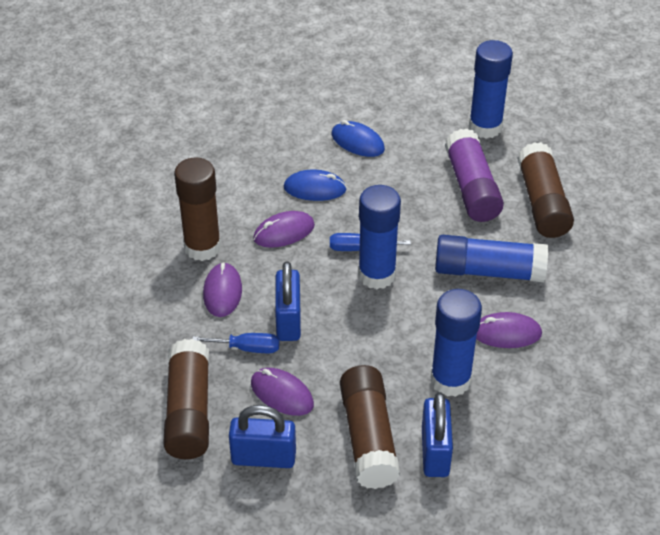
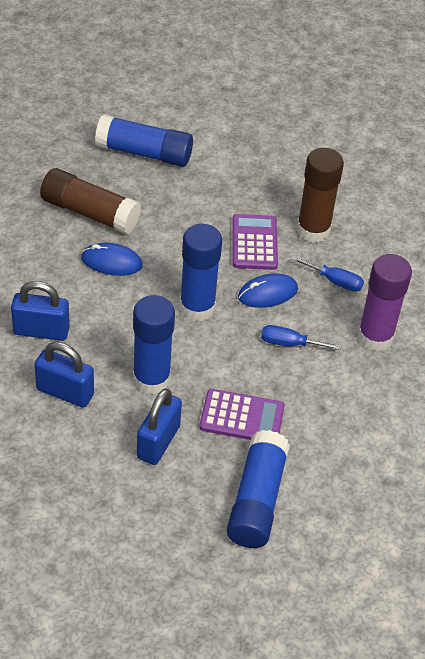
brown glue stick: [163,339,209,459] [174,157,221,261] [340,365,400,489] [517,142,574,238] = 4 -> [40,168,141,234] [297,148,344,243] = 2
purple calculator: none = 0 -> [199,389,285,440] [232,214,278,270] = 2
purple mouse: [203,262,242,317] [251,368,314,416] [253,211,315,248] [476,312,542,348] = 4 -> none = 0

